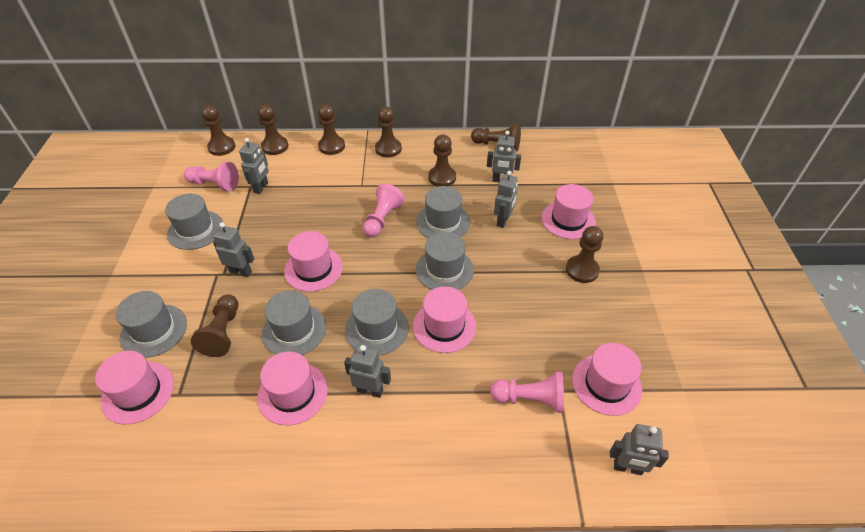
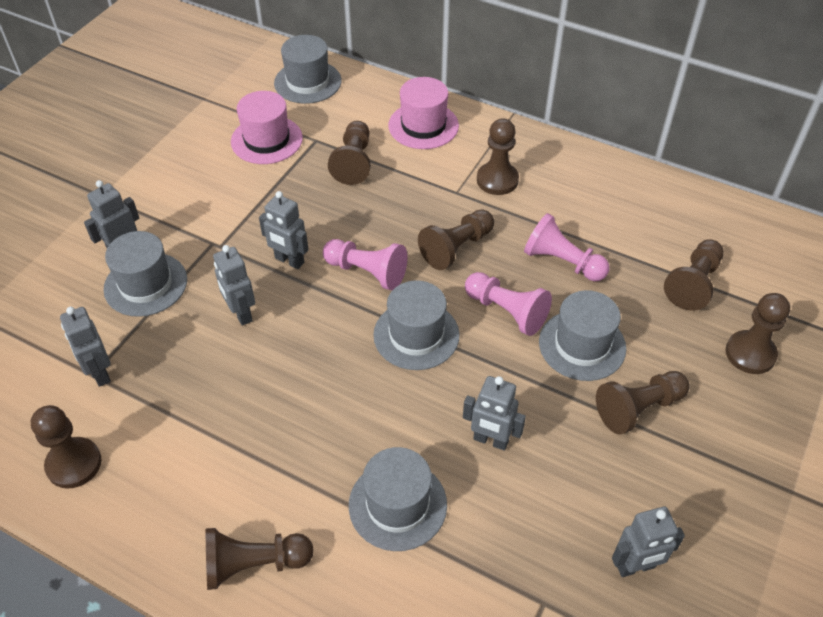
grey hat: [116,291,187,358] [165,194,223,250] [262,290,326,355] [345,289,409,355] [416,186,470,238] [416,232,474,290] = 6 -> [103,231,187,317] [274,35,341,104] [349,447,447,551] [373,280,460,370] [539,290,626,381] = 5
pink hat: [95,351,174,425] [257,352,328,426] [284,231,343,292] [413,286,476,353] [542,184,596,239] [572,343,642,416] = 6 -> [231,91,303,164] [388,77,459,149] = 2

